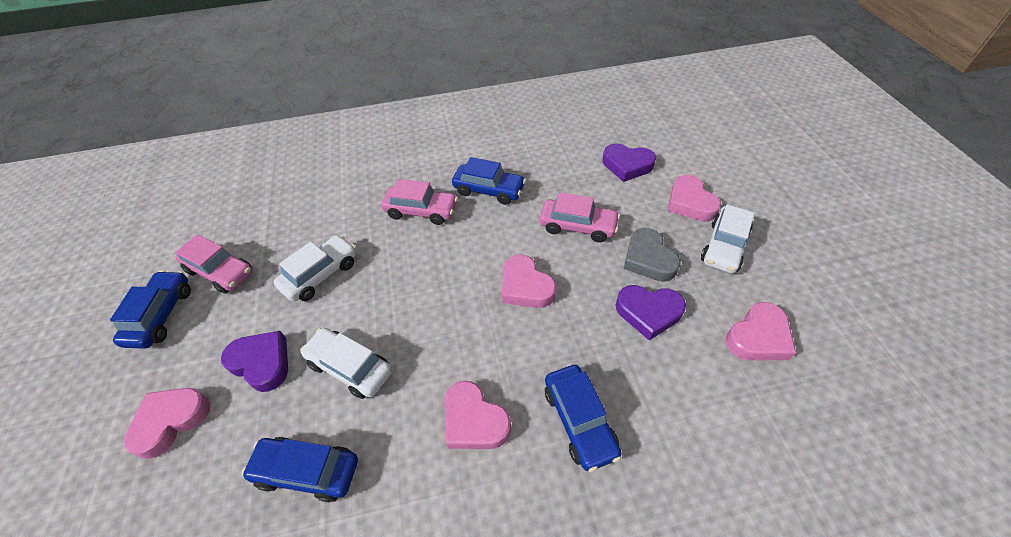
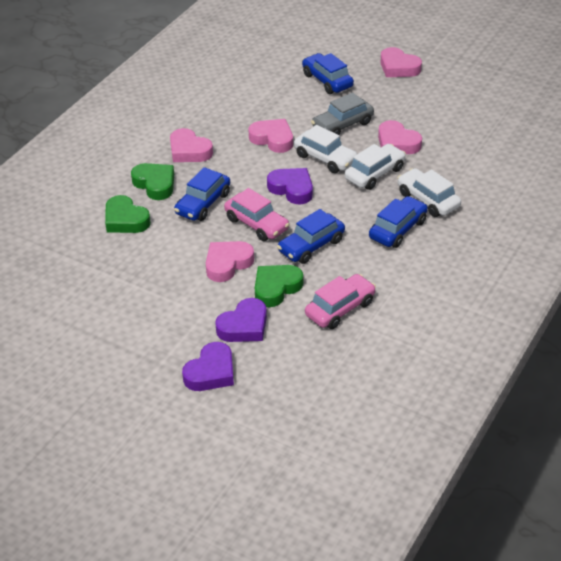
green heart: none = 0 -> [105,195,151,233] [131,163,174,200] [255,265,303,307] = 3
grey car: none = 0 -> [311,92,374,135] = 1
grey heart: [624,228,681,282] = 1 -> none = 0
pink car: [175,234,253,294] [381,179,458,225] [540,192,620,242] = 3 -> [224,188,290,241] [305,274,376,329] = 2

